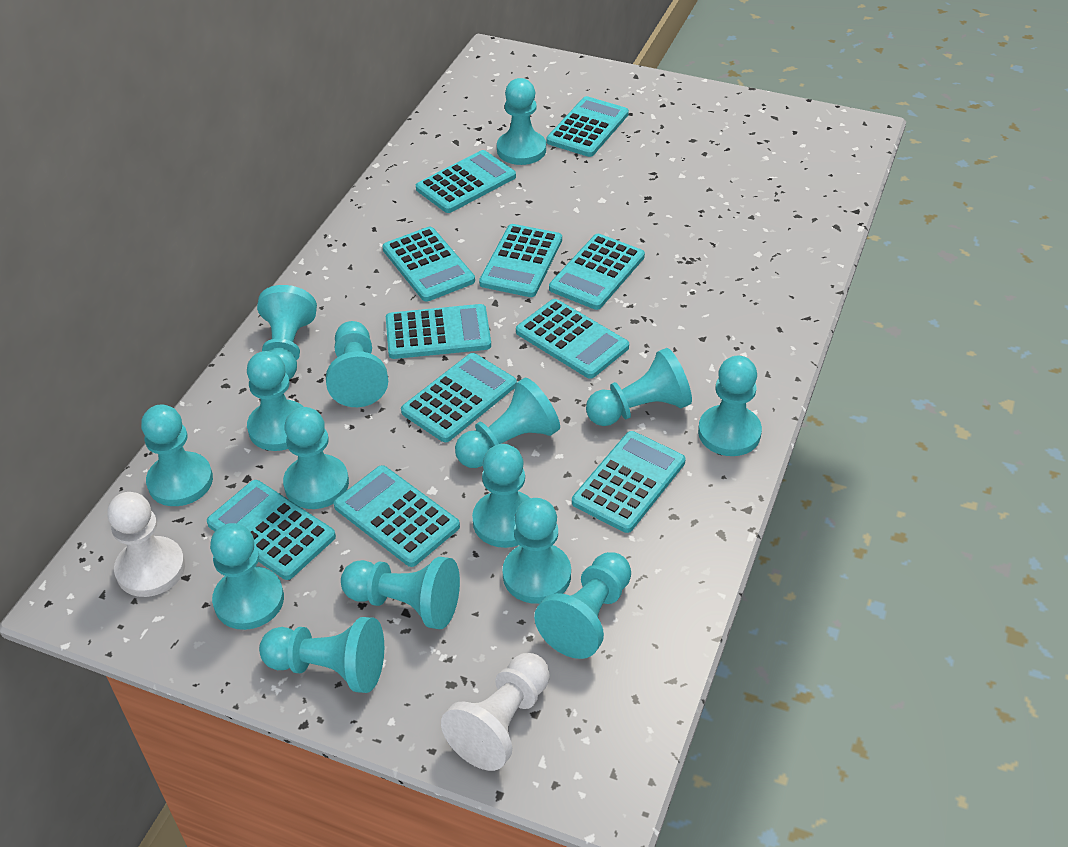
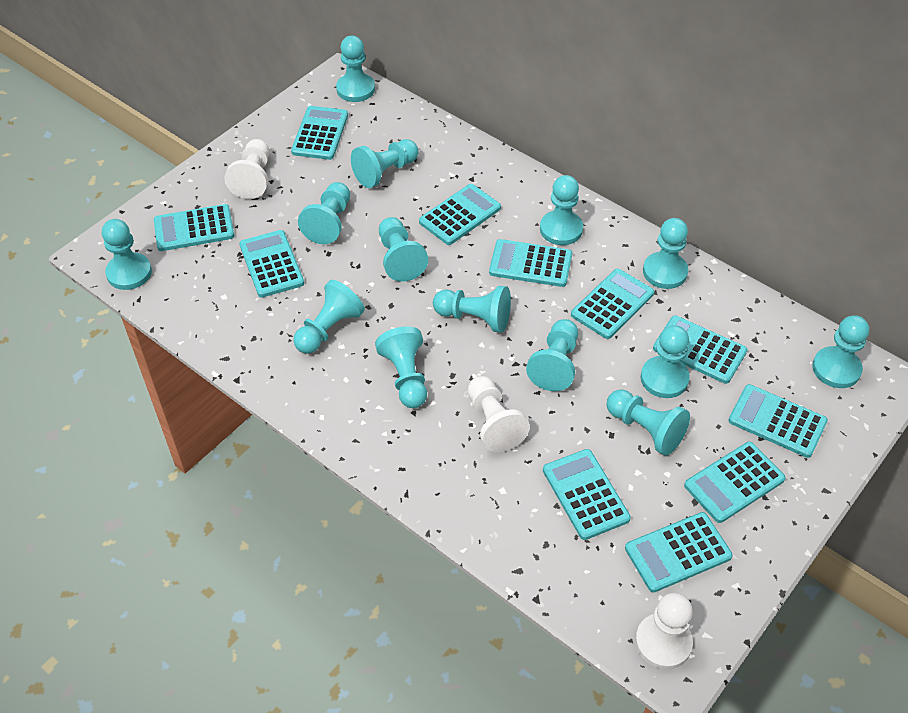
turquoise pawn: [141,405,213,506] [210,523,284,630] [247,351,304,451] [257,285,317,380] [259,617,384,693] [283,407,349,509] [326,321,388,407] [341,557,460,629] [455,378,560,468] [472,444,530,548] [497,78,546,165] [503,498,571,604] [534,552,631,659] [586,348,692,426] [698,356,762,456] = 15 -> [102,219,152,290] [293,280,365,354] [298,182,350,244] [336,36,375,102] [351,139,419,188] [375,326,427,408] [379,217,428,282] [433,286,511,333] [526,319,578,391] [540,175,583,245] [606,389,690,456] [641,325,690,398] [643,218,688,289] [812,315,869,388] = 14
white pawn: [107,492,185,597] [441,653,550,771] = 2 -> [224,139,269,199] [468,376,530,452] [635,593,693,670] = 3

